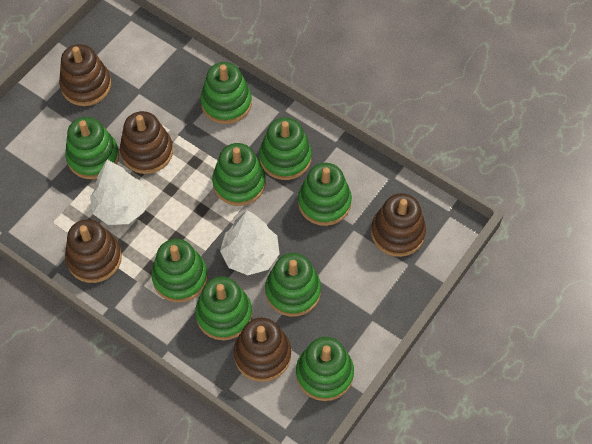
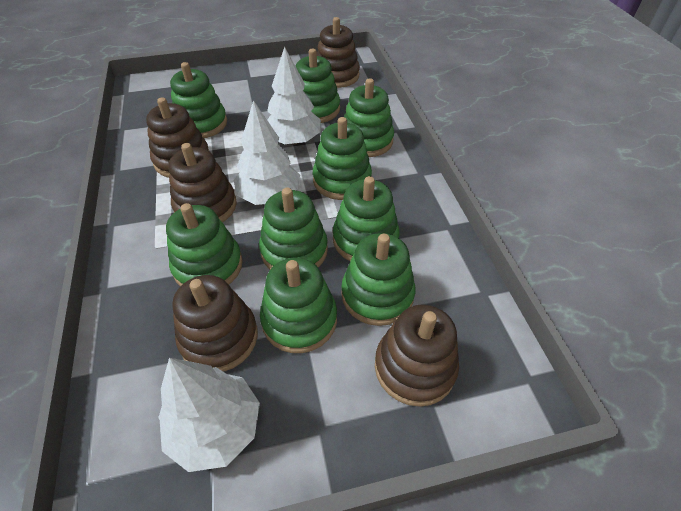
white tree: [90,160,148,225] [220,210,280,275] = 2 -> [158,358,260,472] [234,100,300,205] [267,47,321,145] = 3

